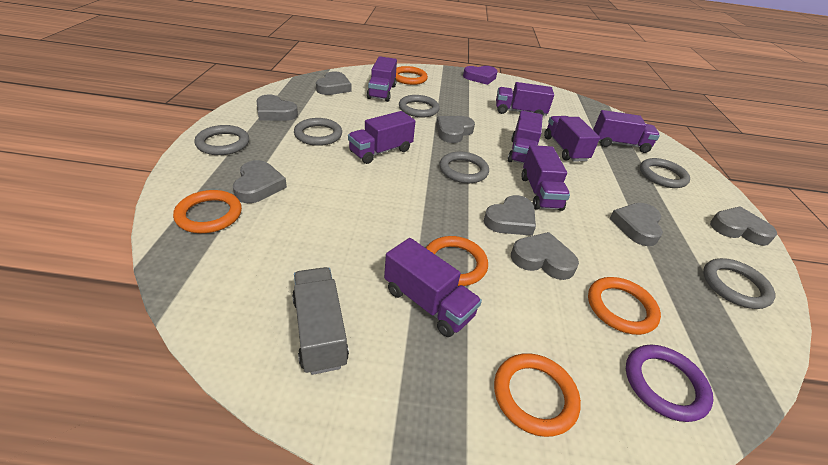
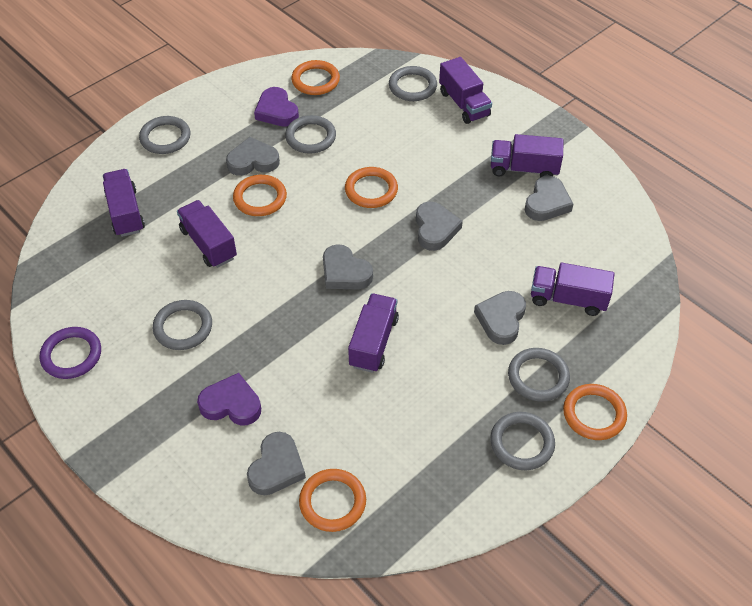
grey heart: [233,160,287,203] [256,94,298,121] [316,71,351,95] [436,116,475,143] [484,195,536,236] [511,232,579,280] [609,203,663,246] [710,206,777,246] = 8 -> [226,137,280,176] [247,432,306,495] [323,244,373,289] [416,202,463,251] [474,291,526,345] [525,176,573,221] = 6
grey truck: [292,267,349,375] = 1 -> none = 0
purple heart: [463,66,498,85] = 1 -> [197,373,261,425] [254,87,299,127] = 2
purple truck: [348,111,415,164] [367,56,397,102] [384,238,482,337] [496,82,554,116] [508,110,543,164] [521,145,570,211] [544,116,600,162] [593,110,660,153] = 8 -> [103,169,145,237] [177,200,237,268] [348,293,399,373] [439,57,492,124] [491,134,563,177] [531,263,614,316] = 6

